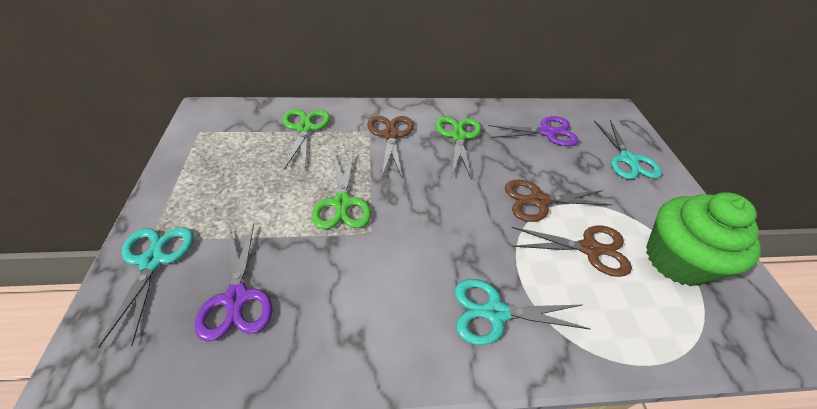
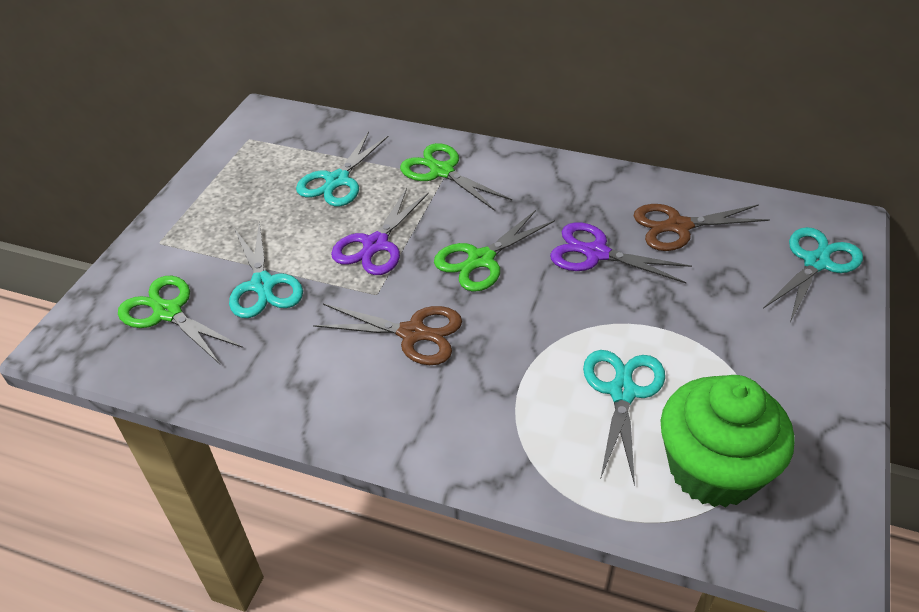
brown scissors: [367,116,414,177] [505,180,612,222] [511,225,632,277] = 3 -> [313,304,462,365] [634,204,770,251] = 2
turquoise scissors: [98,227,194,348] [455,279,590,345] [594,119,662,179] = 3 -> [229,221,303,318] [296,132,389,206] [583,350,665,486] [763,227,863,322] = 4

